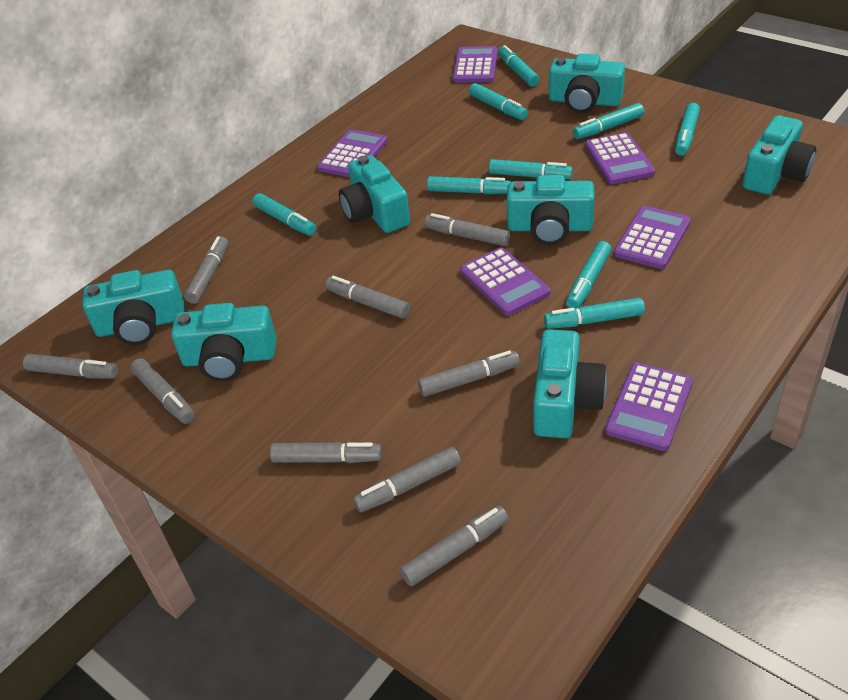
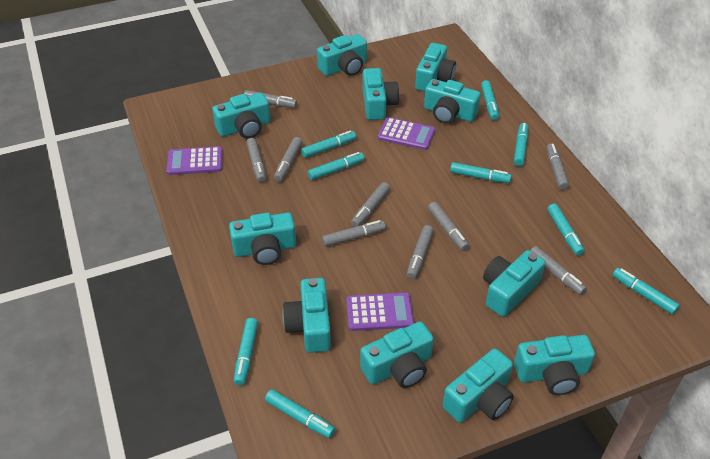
purple calculator: [317,129,388,177] [452,46,498,83] [460,248,550,316] [585,132,655,184] [605,363,693,451] [614,206,691,269] = 6 -> [167,146,222,175] [346,292,414,331] [378,117,435,150] = 3
turquoise camera: [82,270,185,345] [171,303,277,381] [339,155,410,233] [507,175,595,245] [533,329,607,438] [549,53,625,113] [743,115,816,195] = 7 -> [212,93,271,138] [229,212,296,265] [282,278,331,353] [317,34,367,76] [360,321,434,388] [363,68,399,120] [415,43,456,91] [424,79,481,124] [443,348,514,423] [483,250,546,317] [514,335,595,395] = 11

